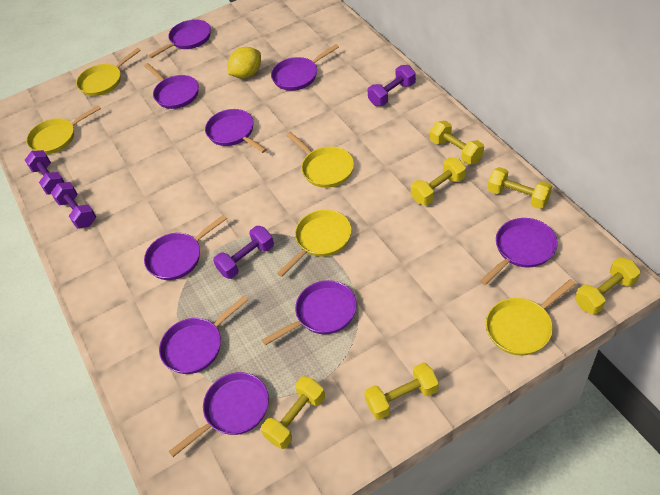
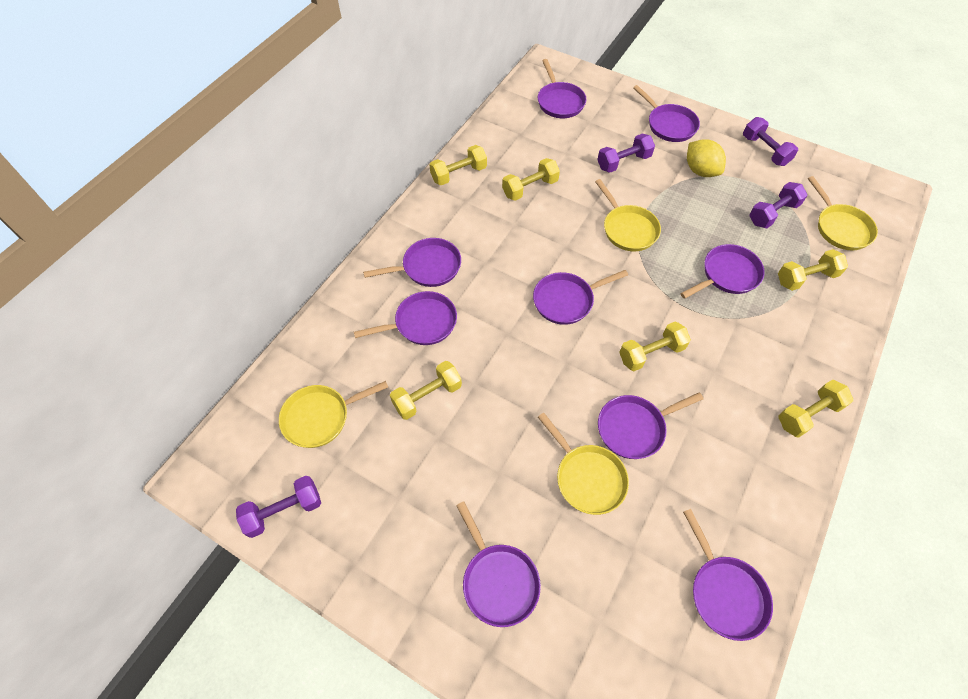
yellow pan: [26,105,101,154] [76,48,141,96] [277,210,352,277] [286,132,354,188] [486,279,576,356] = 5 -> [279,381,388,448] [538,413,629,515] [595,179,661,251] [808,176,878,250] = 4

